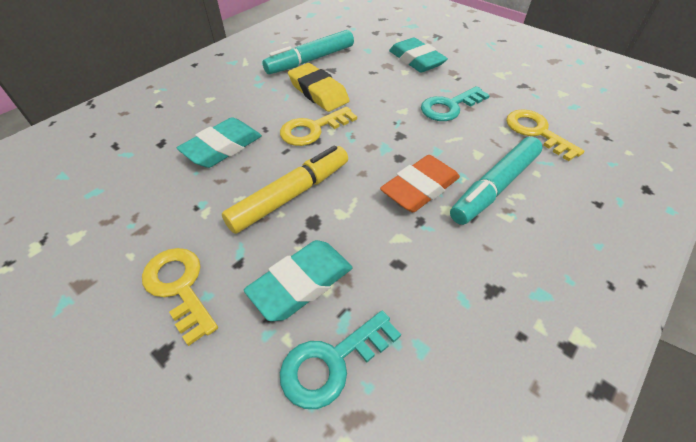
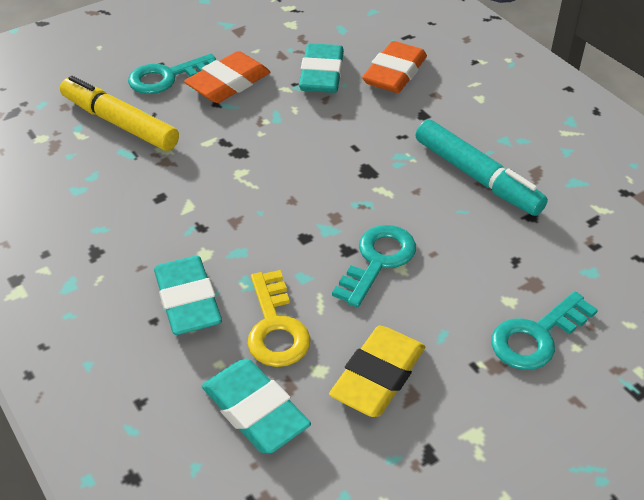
orange eraser: [380,155,460,212] = 1 -> [184,51,270,103] [362,41,427,93] = 2
turquoise key: [280,310,401,409] [421,86,490,121] = 2 -> [128,54,216,94] [332,225,416,308] [491,291,598,370] = 3
turquoise marker: [262,30,354,74] [450,137,543,225] = 2 -> [416,119,548,216] = 1
yellow key: [142,248,218,346] [280,107,357,146] [506,109,584,161] = 3 -> [247,270,311,367] = 1

